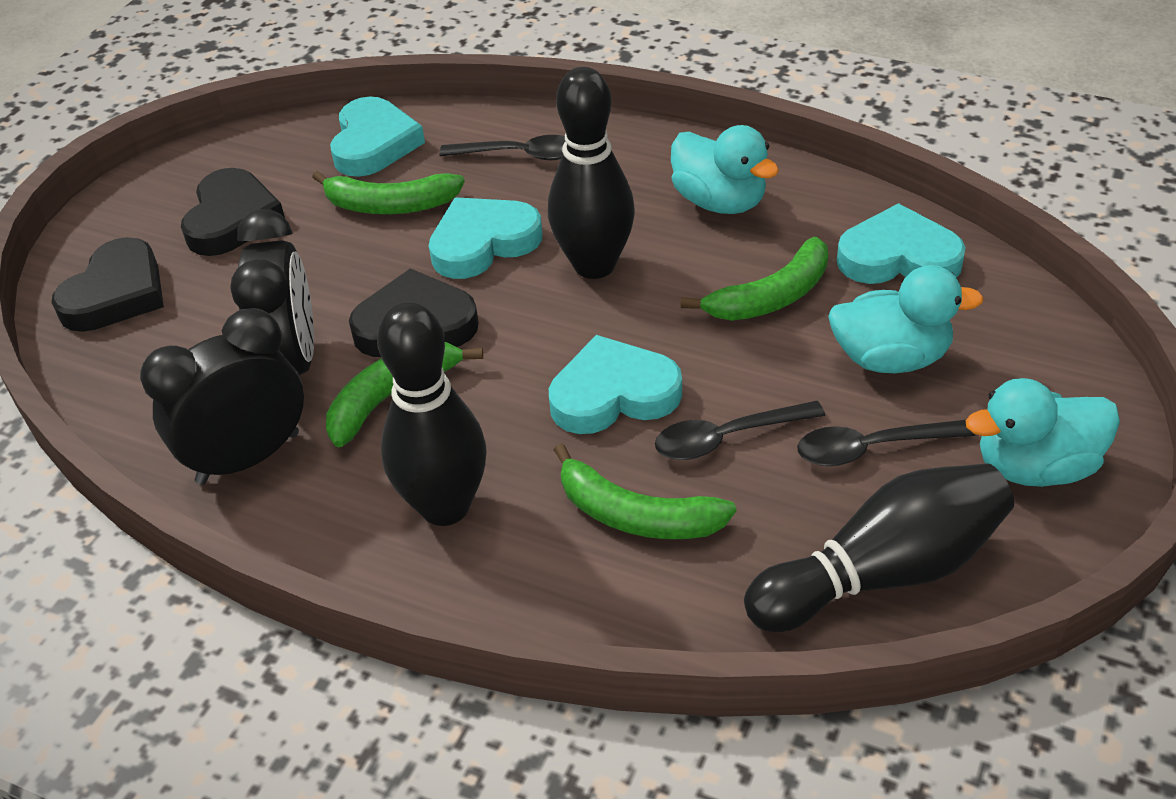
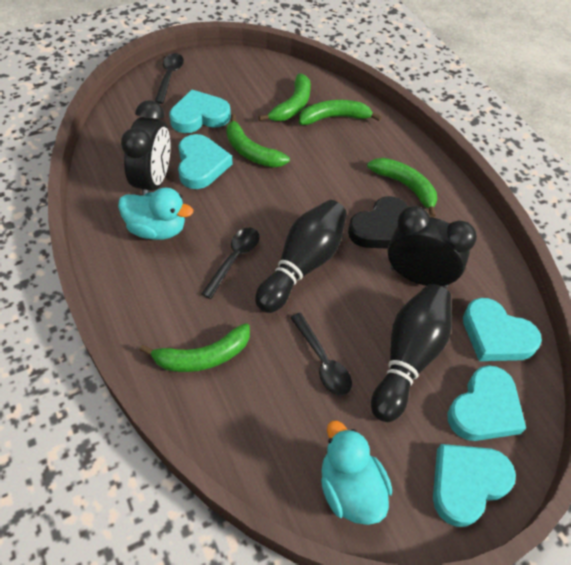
black bowling pin: [377,302,487,526] [548,67,635,279] [744,463,1014,632] = 3 -> [255,200,347,313] [371,284,452,422] = 2
black heart: [51,237,164,332] [181,168,285,256] [349,269,479,357] = 3 -> [348,196,408,249] = 1
green banana: [312,171,465,214] [326,342,483,447] [554,443,736,539] [681,237,828,321] = 4 -> [139,323,250,372] [227,114,290,167] [259,73,311,121] [299,100,381,125] [367,158,437,217] = 5
turquoise duck: [671,125,779,214] [828,265,984,373] [966,378,1120,487] = 3 -> [118,188,193,240] [321,421,392,525] = 2
turquoise heart: [330,97,425,177] [429,197,543,279] [549,335,682,434] [837,203,966,284] = 4 -> [169,90,231,133] [178,134,233,189] [433,444,516,527] [447,365,526,441] [463,298,542,361] = 5

